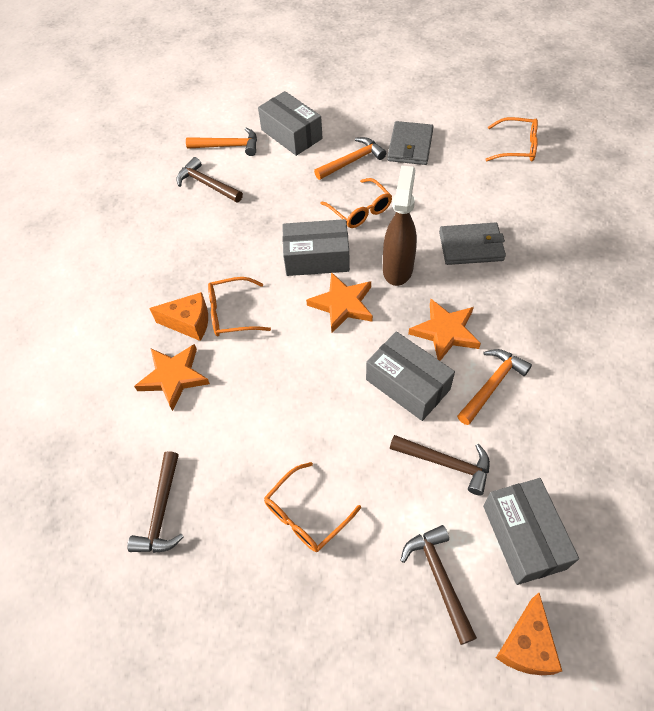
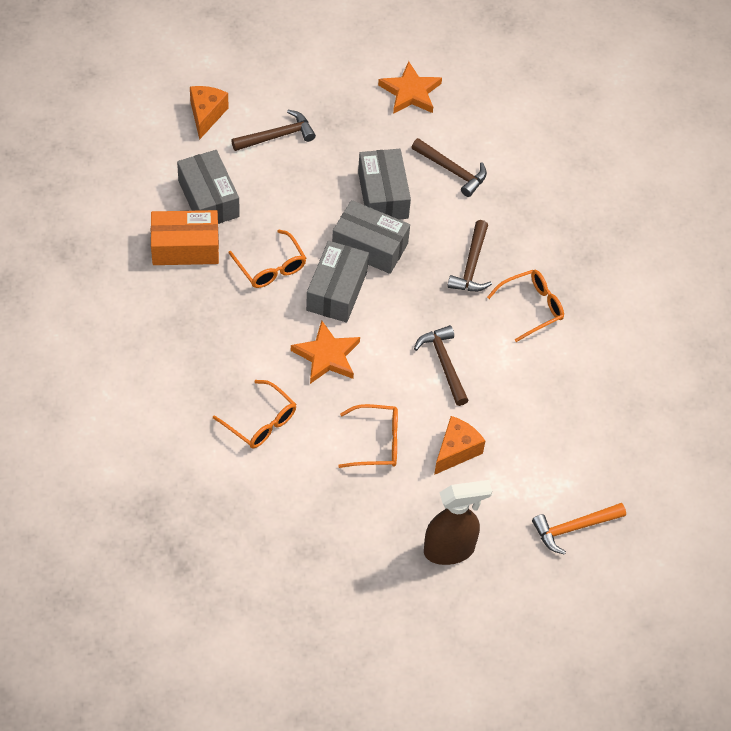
grey wallet: [387,121,434,165] [439,222,506,265] = 2 -> none = 0
orange box: none = 0 -> [151,210,219,265] = 1
orange hammer: [186,128,257,156] [314,137,386,180] [457,349,532,425] = 3 -> [532,503,626,555] = 1
orange star: [134,344,210,411] [306,272,373,333] [408,299,481,361] = 3 -> [291,320,360,384] [378,61,442,114] = 2

